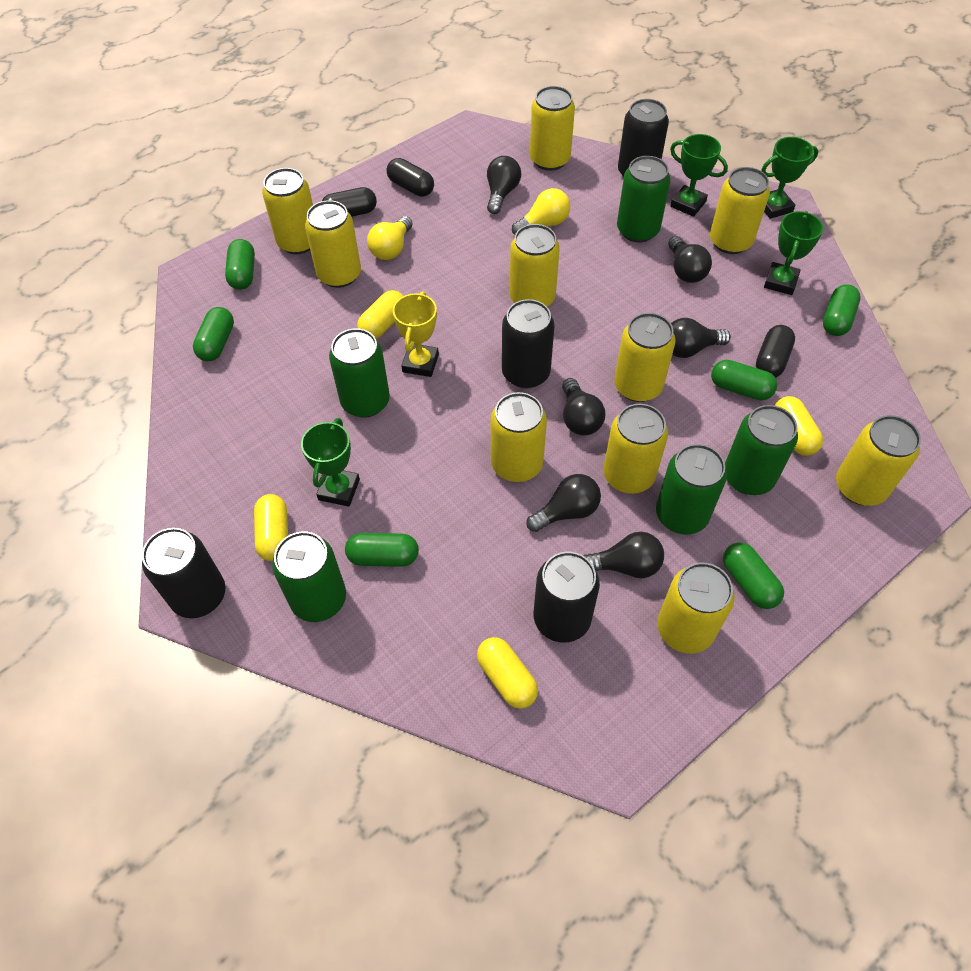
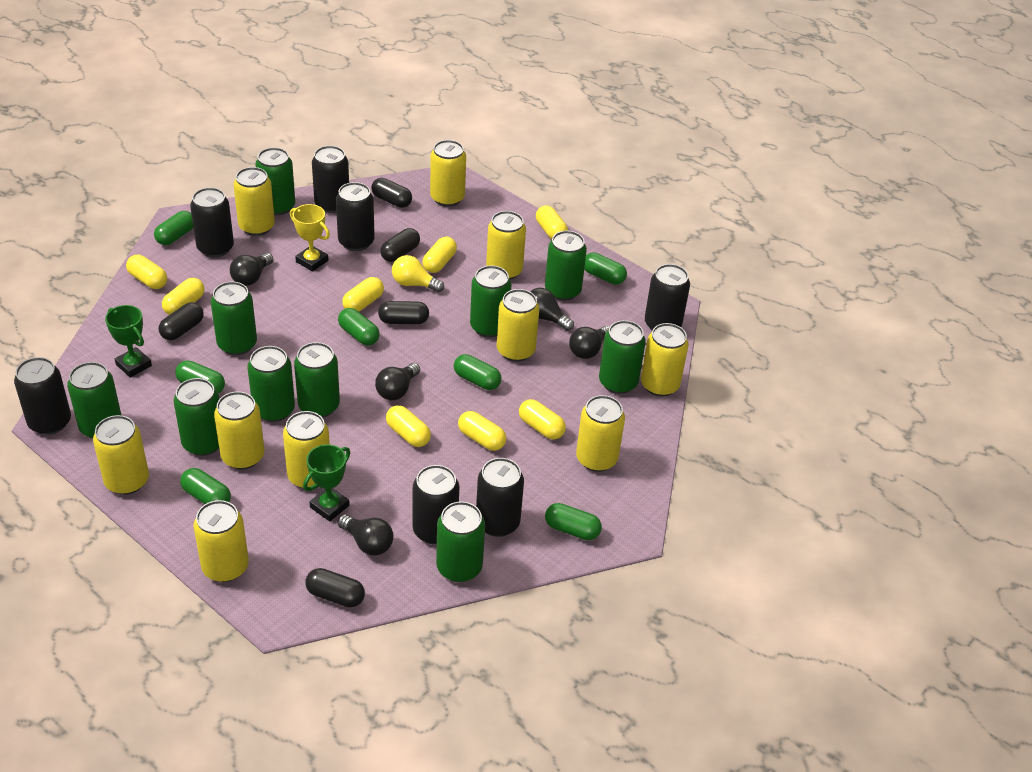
black can: [142,528,225,618] [502,299,555,389] [534,552,600,643] [618,99,669,178] = 4 -> [14,357,71,435] [190,187,234,257] [312,146,349,213] [336,182,375,251] [413,465,459,545] [476,458,524,537] [645,264,690,330] = 7
black capsule: [322,187,377,217] [387,158,434,197] [756,325,795,378] = 3 -> [159,302,204,340] [306,568,365,608] [371,178,412,208] [378,301,429,324] [380,228,420,262] = 5
black light bulb: [487,156,521,214] [526,474,601,532] [562,378,605,436] [583,532,664,578] [668,236,712,283] [671,318,731,358] = 6 -> [230,253,273,286] [338,514,394,556] [375,363,420,400] [530,288,574,331] [569,326,610,359] = 5
green can: [272,531,346,622] [329,328,390,418] [617,156,671,242] [656,444,727,534] [725,405,798,495] = 5 -> [67,362,121,439] [173,378,219,456] [211,282,257,355] [247,346,295,422] [255,147,295,215] [294,342,340,418] [436,501,485,582] [470,265,511,337] [545,231,587,301] [599,320,646,394] = 10
green capsule: [193,307,234,361] [225,239,255,290] [345,533,419,567] [711,360,777,400] [723,542,784,609] [823,284,861,336] = 6 -> [154,211,193,245] [175,360,225,394] [180,468,231,504] [338,308,380,346] [454,354,502,390] [545,503,602,540] [584,252,627,285] = 7
green trophy: [301,418,360,507] [670,134,728,217] [762,137,819,219] [764,211,824,295] = 4 -> [105,305,152,378] [303,444,350,521] = 2
yellow capsule: [254,494,288,561] [357,290,403,339] [477,637,538,709] [775,396,823,456] = 4 -> [126,255,167,289] [162,278,204,315] [342,277,384,312] [386,405,431,447] [422,237,457,273] [458,411,506,451] [519,399,566,440] [536,205,568,239] = 8
yellow light bulb: [367,216,413,260] [512,188,570,235] = 2 -> [392,255,444,292] = 1

